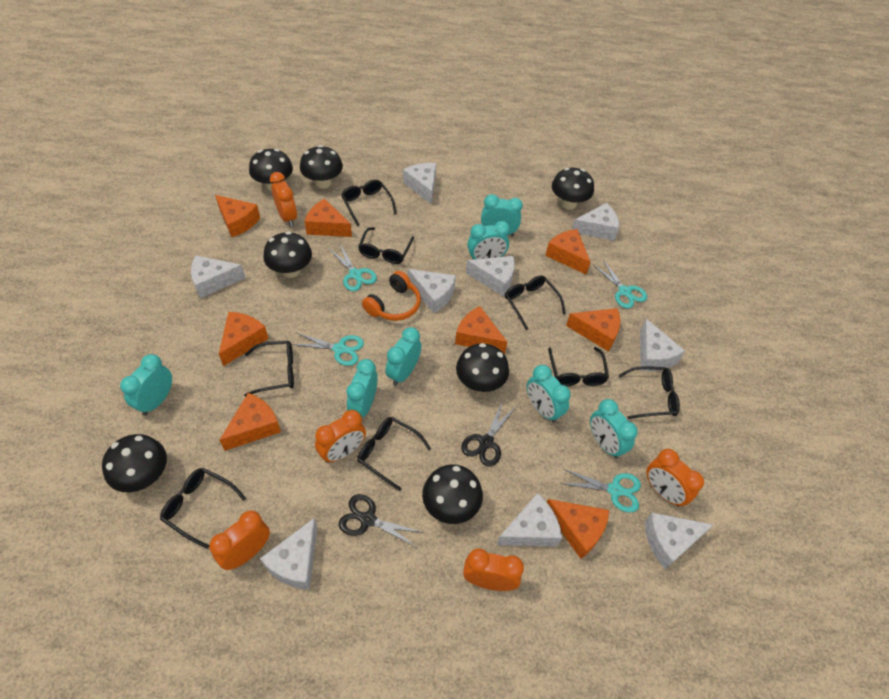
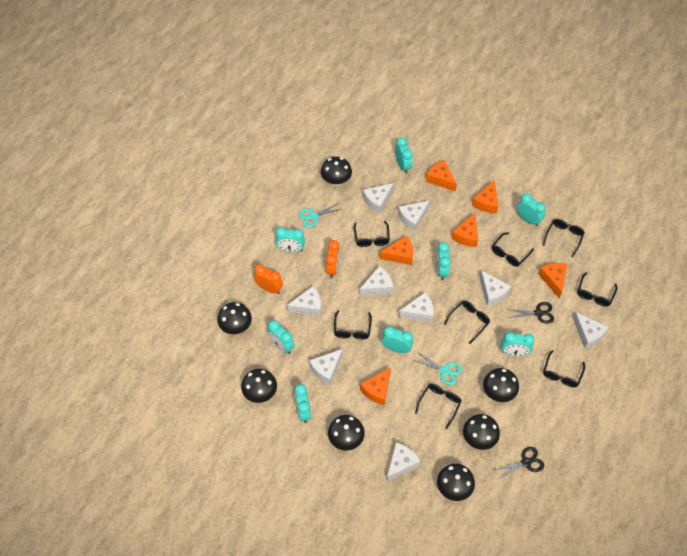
orange cheese: [215,195,260,237] [219,312,269,366] [219,393,281,451] [304,199,352,237] [455,306,507,354] [545,229,591,275] [547,499,609,559] [566,308,620,352] = 8 -> [360,367,391,405] [380,236,413,265] [426,160,457,191] [451,213,478,247] [472,181,499,213] [538,263,567,298] = 6
orange clock: [209,510,270,570] [270,172,297,227] [315,410,366,463] [463,548,524,591] [646,449,704,507] = 5 -> [254,264,283,294] [326,240,340,278] = 2
orange headphones: [362,271,421,321] = 1 -> none = 0
turquoise clock: [120,354,172,415] [346,359,378,417] [385,327,421,386] [467,221,510,260] [481,194,523,236] [527,365,571,423] [590,399,638,459] = 7 -> [267,320,295,354] [275,227,305,253] [294,384,311,423] [382,326,413,353] [395,137,413,174] [436,242,451,280] [501,332,534,357] [517,194,546,226] = 8
turquoise scissors: [291,333,364,366] [329,244,377,291] [560,469,641,513] [593,260,647,309] = 4 -> [299,203,341,228] [414,353,462,385] = 2

